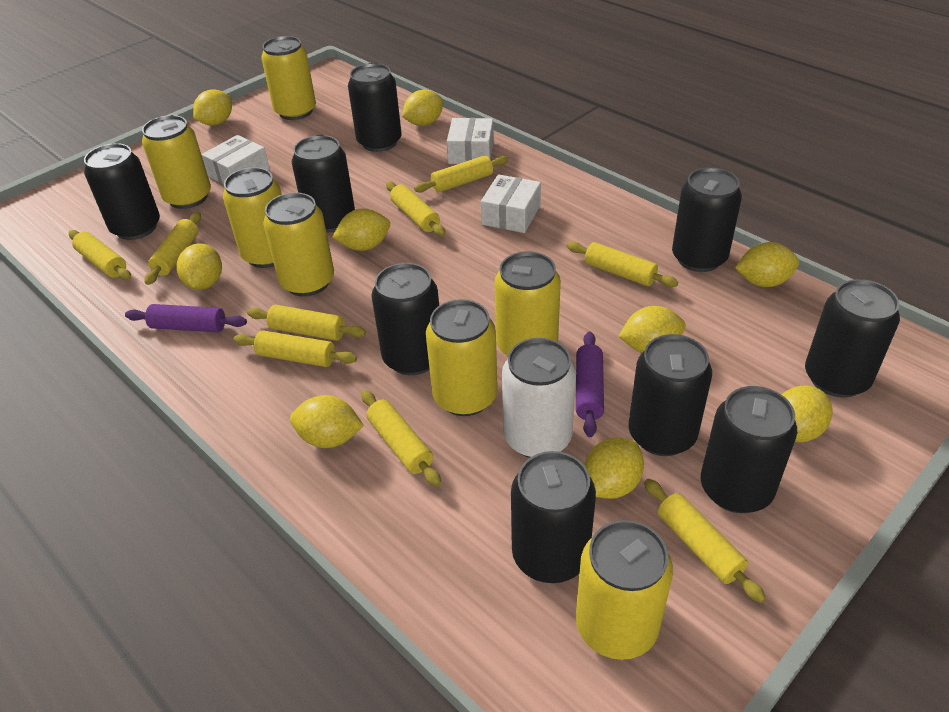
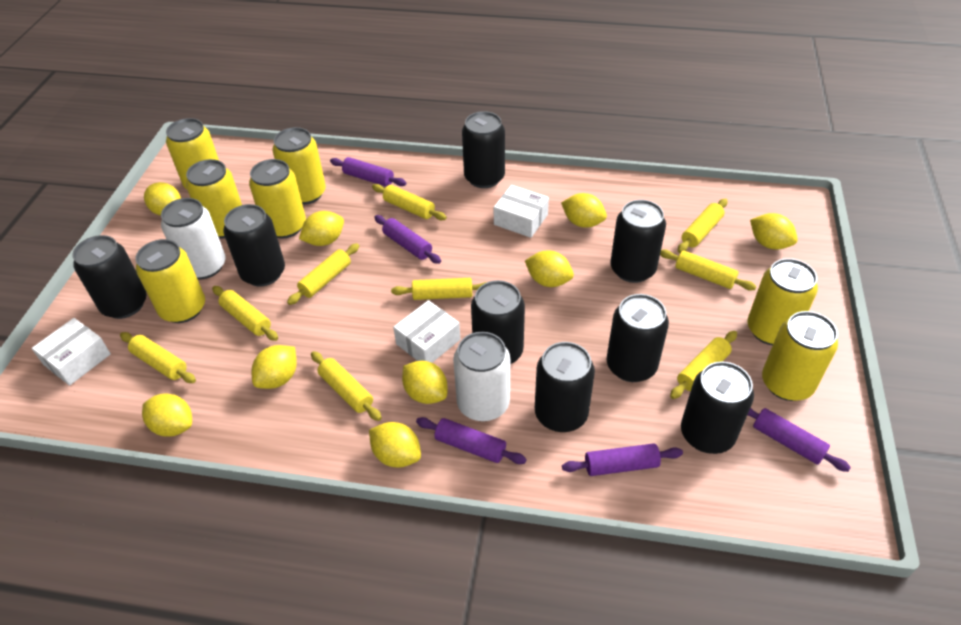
black can: [84,143,160,240] [292,135,355,233] [348,63,402,152] [372,263,439,375] [511,451,596,583] [628,334,712,456] [672,167,742,272] [701,386,797,513] [805,279,900,398] = 9 -> [72,235,147,319] [223,204,285,287] [462,111,505,188] [471,280,525,364] [535,342,595,432] [606,294,669,382] [610,200,666,283] [681,361,754,454] = 8
purple rolling pin: [125,304,247,333] [576,331,604,437] = 2 -> [330,157,406,187] [374,215,441,264] [416,417,527,464] [562,443,683,476] [748,408,851,472] = 5
white can: [502,338,576,458] = 1 -> [161,198,226,279] [453,332,510,421] = 2

